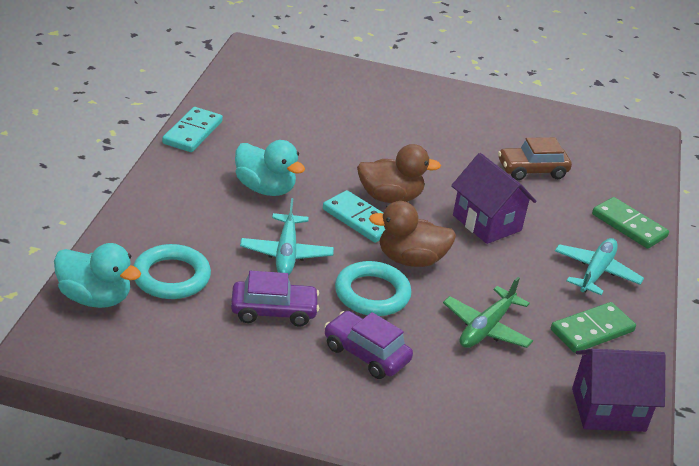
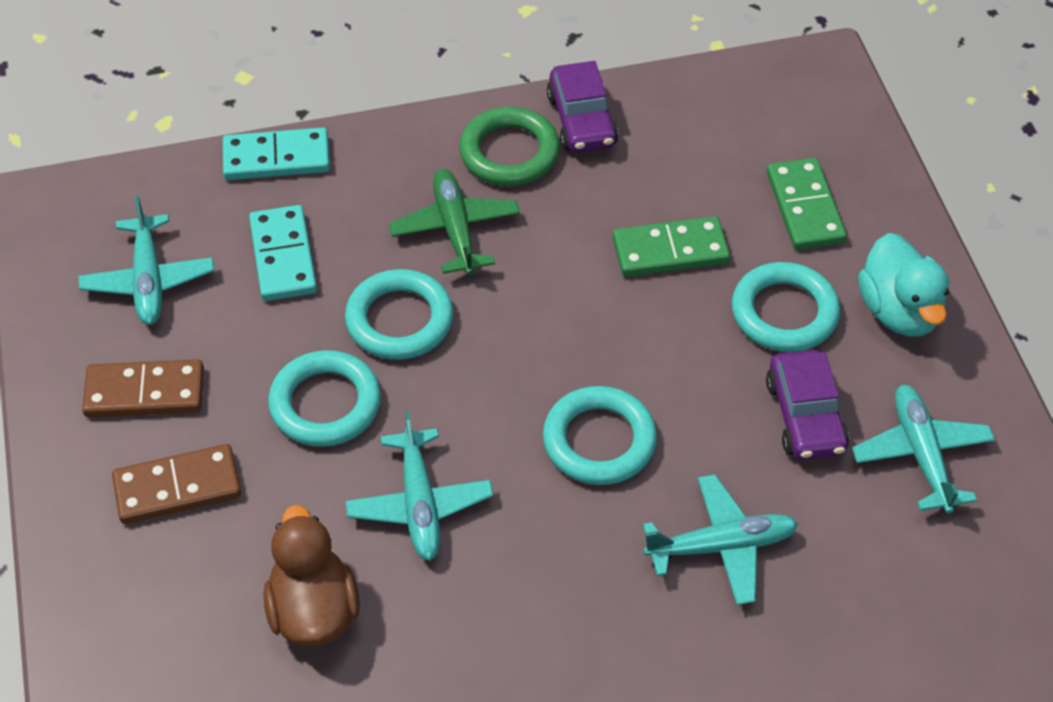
brown car: [498,137,572,180] = 1 -> none = 0
brown domino: none = 0 -> [82,359,204,417] [112,444,241,524] = 2
brown duck: [357,144,441,203] [369,201,456,267] = 2 -> [263,505,360,647] = 1
green ring: none = 0 -> [459,107,560,186] = 1
purple house: [451,153,536,244] [572,349,666,432] = 2 -> none = 0
turquoise duck: [54,243,141,308] [235,140,305,196] = 2 -> [858,233,949,337] = 1
turquoise plane: [240,198,334,275] [555,238,644,295] = 2 -> [79,196,214,325] [345,411,493,561] [643,474,798,605] [852,385,995,513] = 4
turquoise ring: [133,244,211,299] [335,261,411,316] = 2 -> [268,350,381,447] [345,269,454,360] [543,386,657,485] [732,262,840,352] = 4

